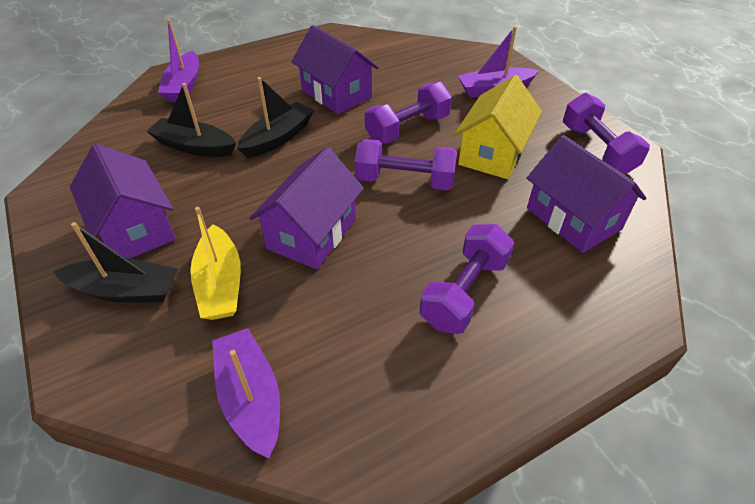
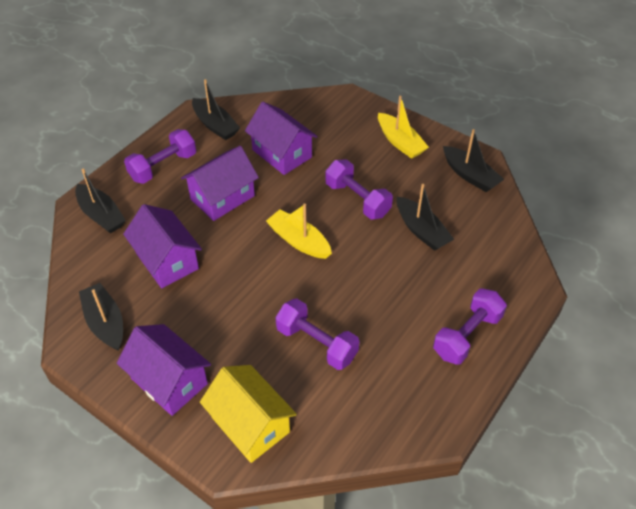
black boat: [53,222,178,303] [146,83,236,157] [237,77,314,158] = 3 -> [75,169,126,234] [79,283,123,351] [192,79,240,140] [396,184,454,251] [443,129,504,192] = 5
purple boat: [158,19,199,102] [212,328,280,458] [458,26,539,98] = 3 -> none = 0
yellow boat: [190,207,241,320] = 1 -> [266,204,332,259] [378,96,429,159] = 2

